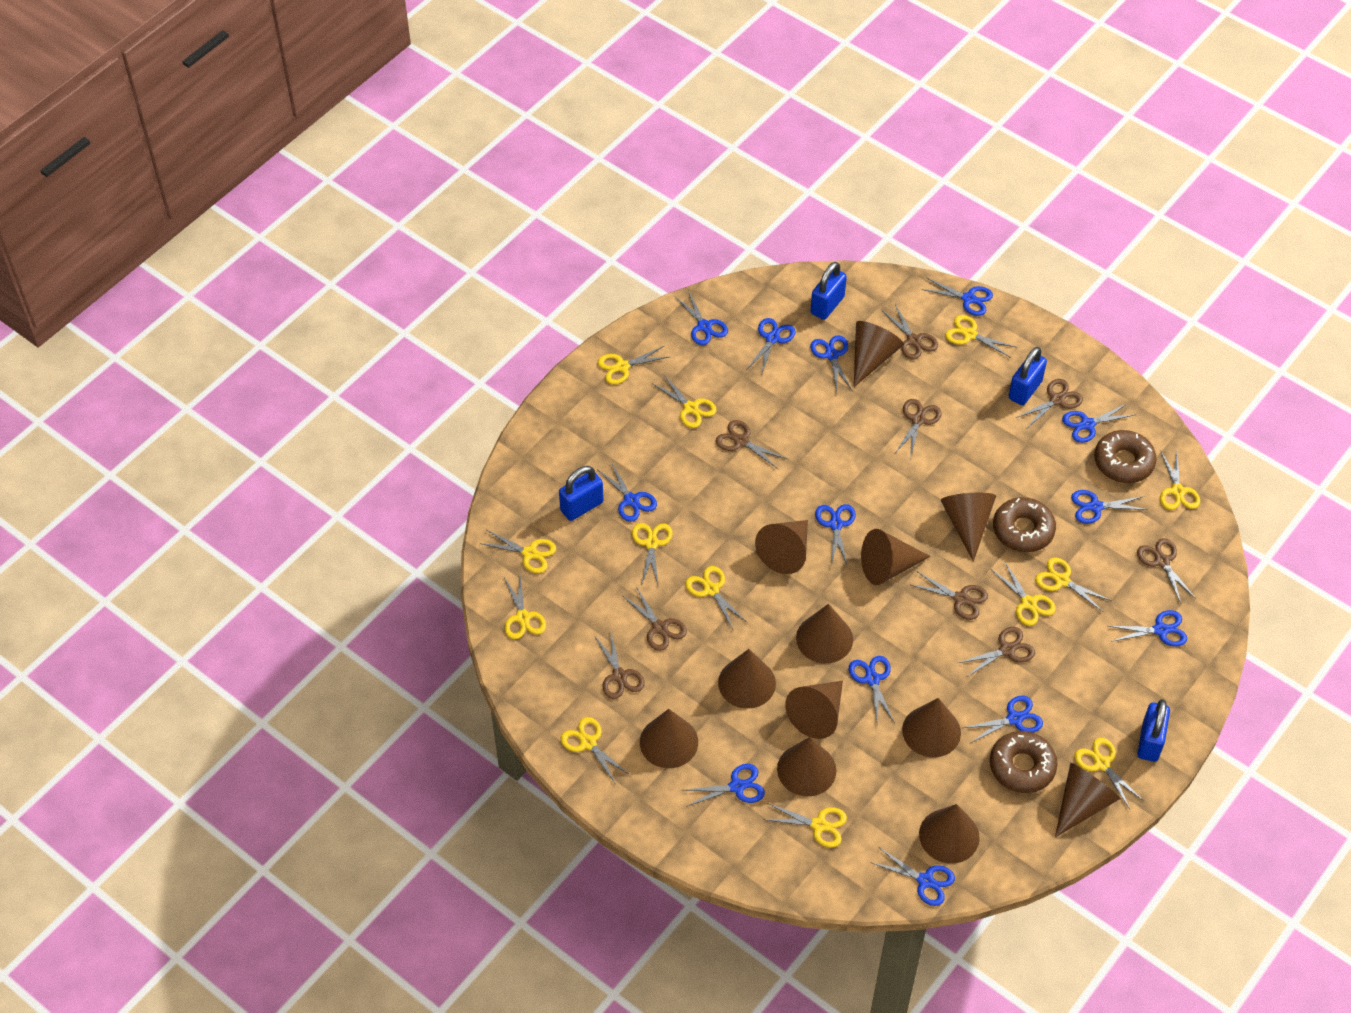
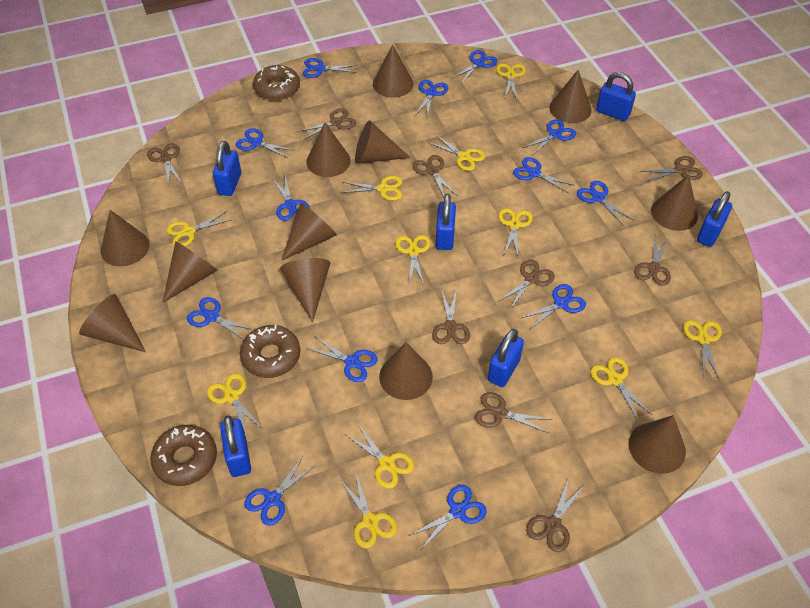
blue padlock: [559,466,604,521] [811,262,847,320] [1009,347,1047,405] [1137,699,1170,762] = 4 -> [213,141,241,196] [220,415,251,477] [436,194,456,250] [488,329,524,387] [596,72,636,121] [697,191,732,247] = 6
yellow scissors: [479,530,556,573] [504,575,546,639] [561,717,630,783] [598,346,669,385] [632,523,672,585] [652,375,717,428] [685,566,748,631] [763,803,847,848] [945,315,1016,358] [991,562,1056,626] [1035,558,1112,612] [1075,738,1144,809] [1160,450,1200,510] = 13 -> [166,211,231,246] [207,373,263,436] [340,474,397,548] [341,176,403,201] [346,424,414,489] [395,235,430,285] [428,135,485,171] [496,63,526,99] [498,208,533,256] [590,357,652,421] [683,320,722,380] = 11

